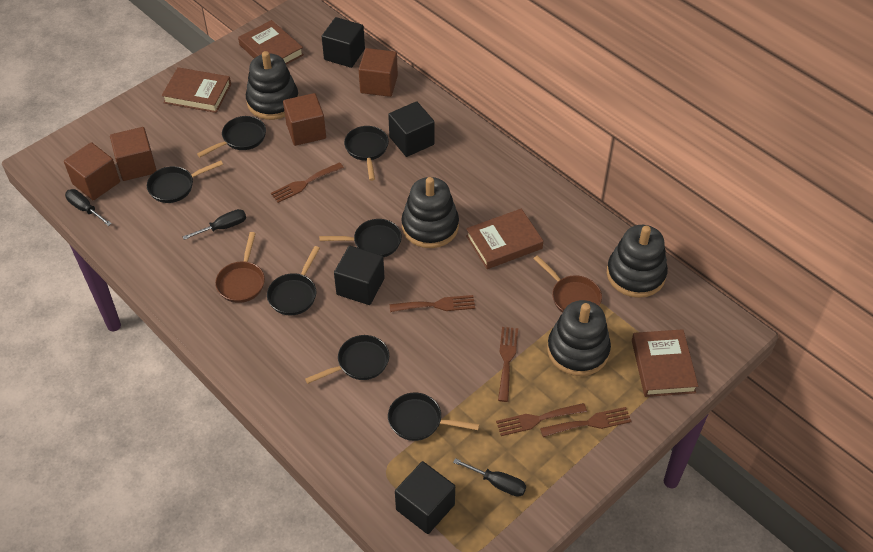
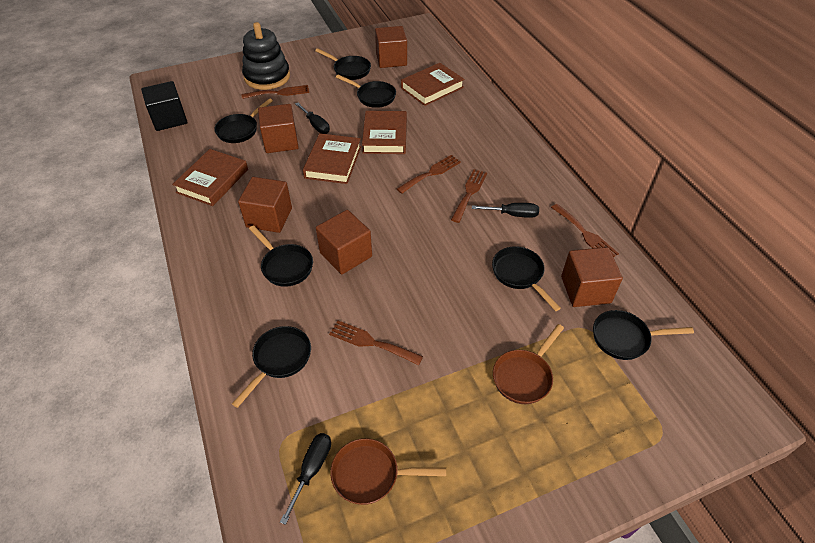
black cube: [322,17,365,68] [334,246,385,305] [388,101,435,157] [395,461,455,534] = 4 -> [141,81,188,131] = 1
black stacking toy: [246,51,299,120] [401,177,459,248] [547,300,611,376] [607,225,668,298] = 4 -> [242,22,290,90] = 1
brown cube: [64,142,120,200] [110,127,157,181] [283,93,326,146] [359,48,398,97] = 4 -> [238,177,292,233] [258,104,299,153] [316,210,372,275] [375,26,407,68] [561,247,623,307] = 5

